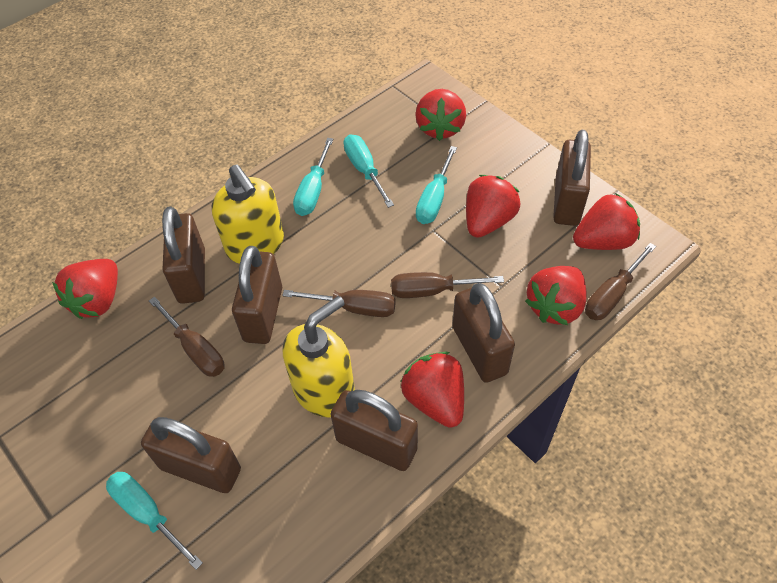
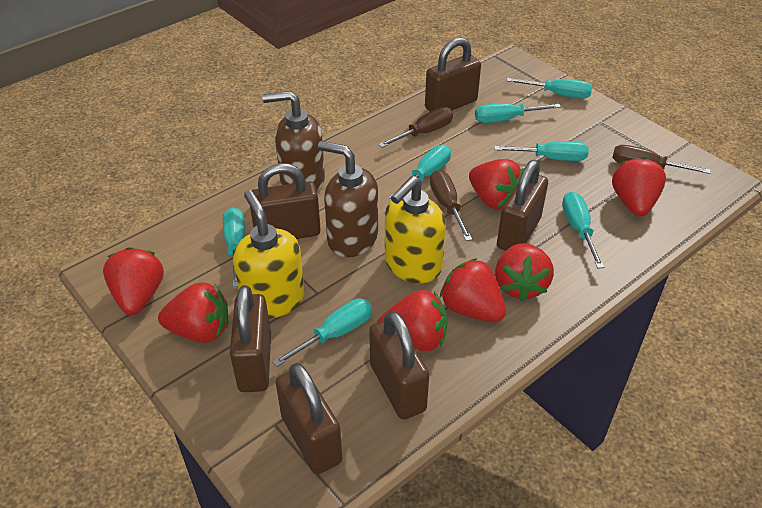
brown screwdriver: [149,297,224,377] [282,290,396,317] [391,272,504,298] [585,243,656,320] = 4 -> [378,107,453,148] [430,170,472,241] [613,145,711,174] = 3
brown soap dispenser: none = 0 -> [262,91,325,192] [318,141,378,257] = 2
red strawberry: [52,259,118,319] [401,351,464,428] [415,89,466,141] [466,175,521,238] [525,266,587,325] [573,193,640,250] = 6 -> [103,247,164,315] [158,282,228,343] [377,290,448,351] [440,258,506,322] [469,159,523,210] [495,243,554,301] [612,157,666,216] = 7
turquoise screwdriver: [106,472,203,570] [293,138,333,216] [343,134,394,208] [416,146,457,224] = 4 -> [223,207,245,287] [272,299,372,367] [389,145,451,199] [475,103,561,123] [494,141,589,161] [506,78,592,99] [562,192,604,269] = 7

